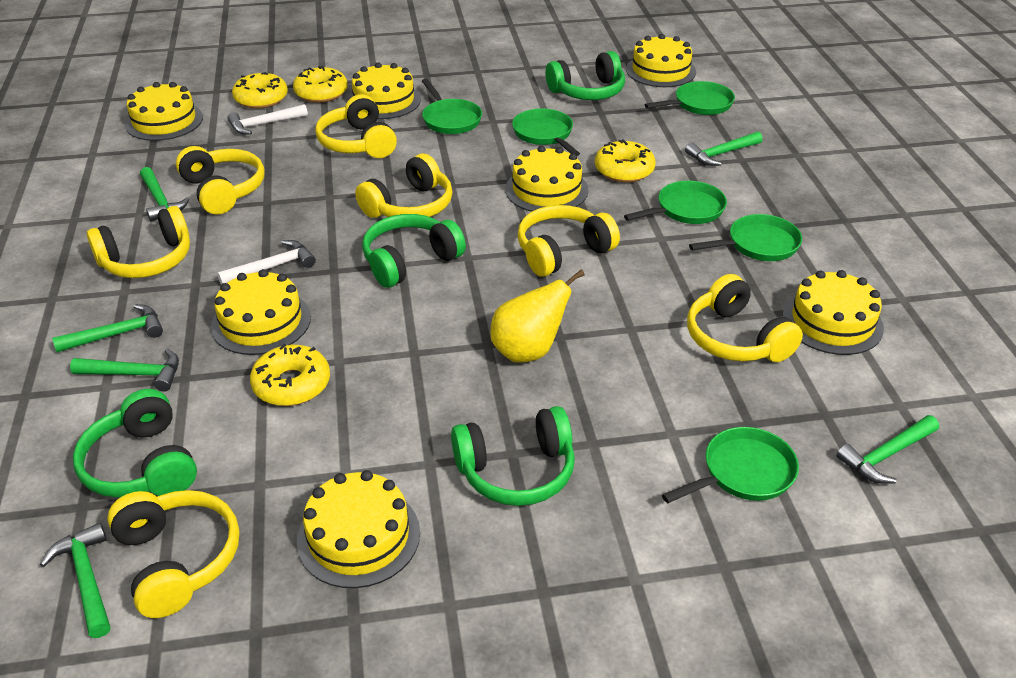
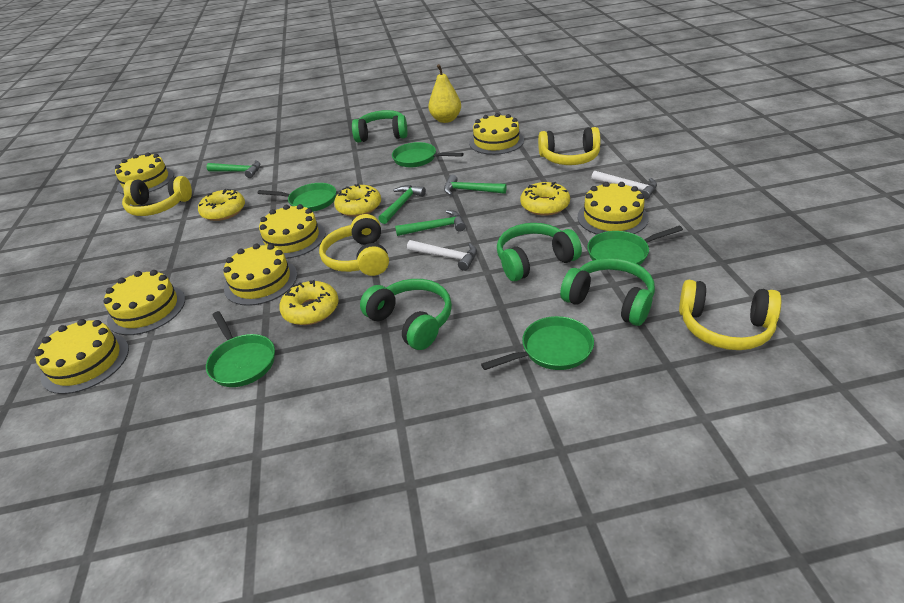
green hammer: [40,523,110,638] [52,304,163,352] [70,348,179,392] [140,167,190,222] [685,131,763,166] [836,415,939,484] = 6 -> [206,160,260,178] [378,185,426,224] [395,210,466,236] [444,174,507,195] = 4
green pan: [422,79,482,134] [512,109,580,156] [624,181,727,224] [645,81,735,115] [662,427,799,503] [689,214,802,261] = 6 -> [206,311,275,387] [257,183,336,212] [392,142,464,167] [481,316,594,370] [587,226,683,265] = 5
yellow headphones: [87,206,190,278] [107,490,240,618] [176,146,264,215] [315,94,397,158] [355,154,452,218] [518,205,620,277] [687,274,803,362] = 7 -> [122,176,192,216] [319,214,389,276] [538,127,601,165] [679,280,781,350] = 4

